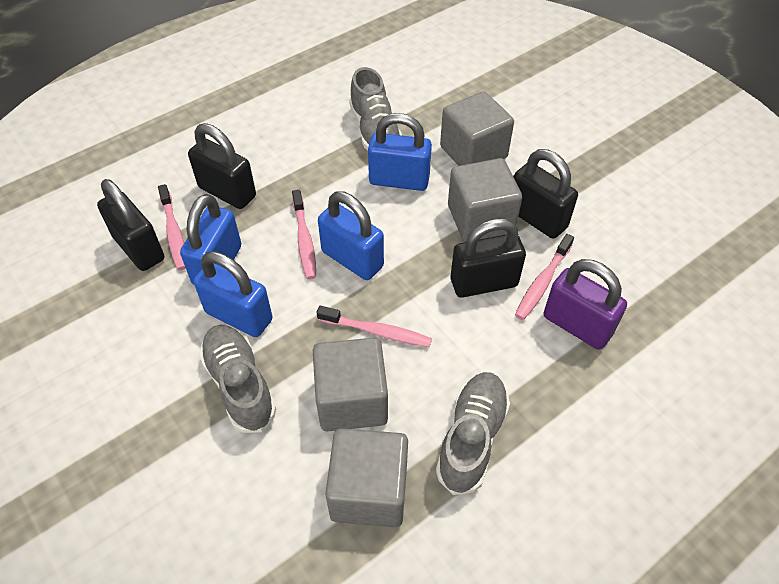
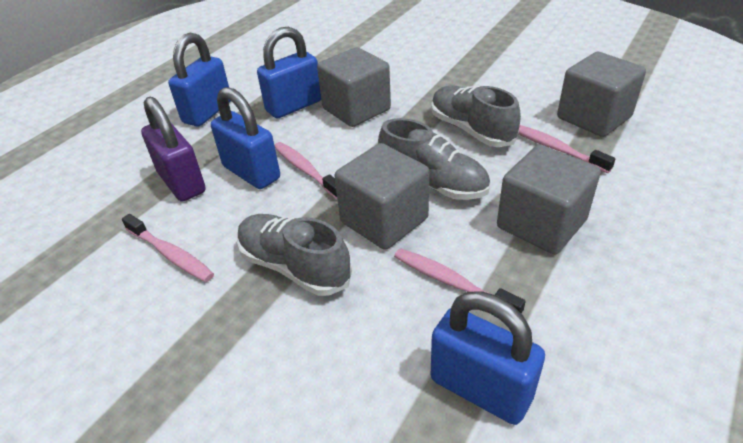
black padlock: [97,179,164,271] [188,123,256,209] [451,218,526,298] [513,149,578,239] = 4 -> none = 0

